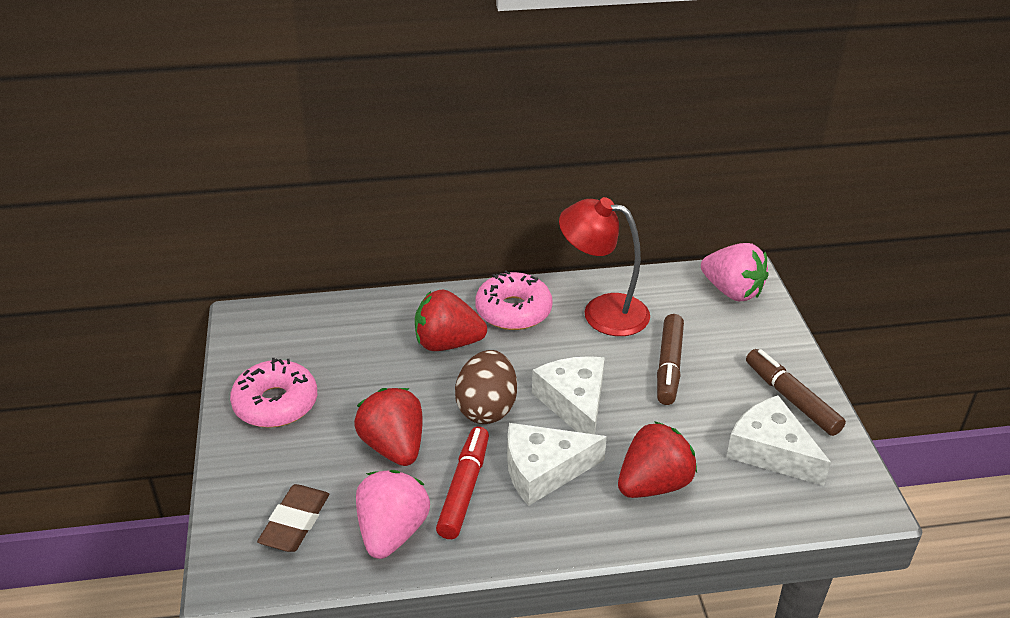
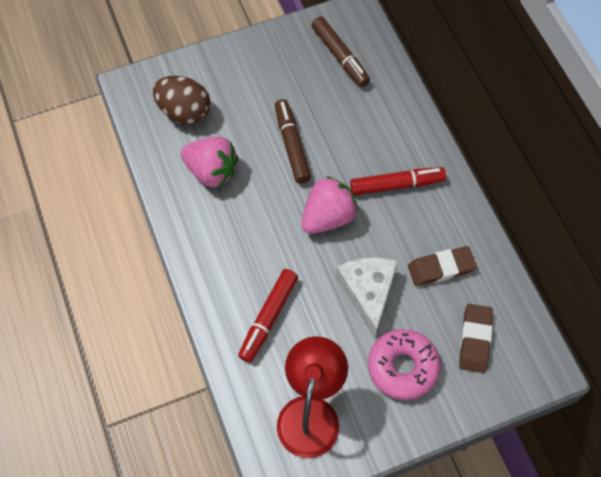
brown eraser: [257,484,329,552] = 1 -> [408,246,477,286] [459,304,493,373] = 2
pink donut: [230,358,317,428] [475,271,553,330] = 2 -> [368,329,441,400] = 1
red marker: [436,427,489,539] = 1 -> [238,269,298,362] [350,167,446,195] = 2
red strawberry: [354,388,423,466] [415,290,487,351] [618,421,697,498] = 3 -> none = 0
white cheese: [507,423,607,506] [532,356,605,434] [726,395,831,486] = 3 -> [336,257,398,337] = 1

